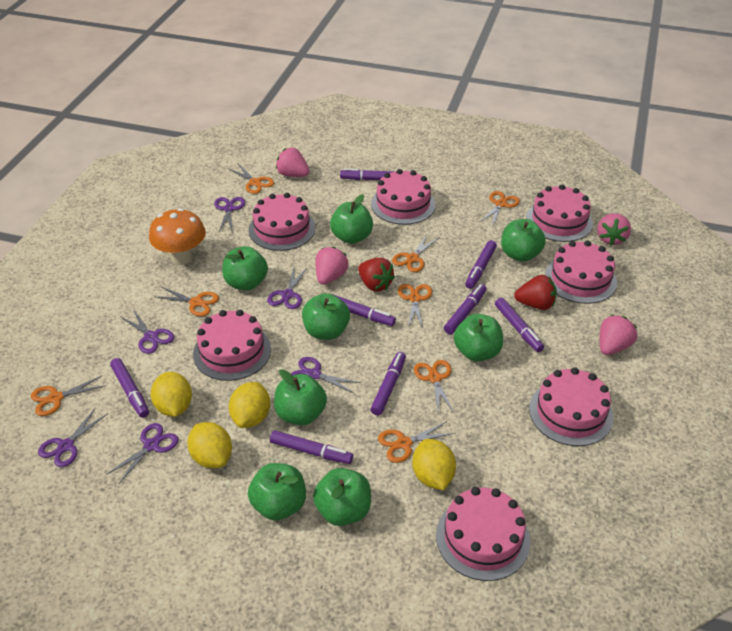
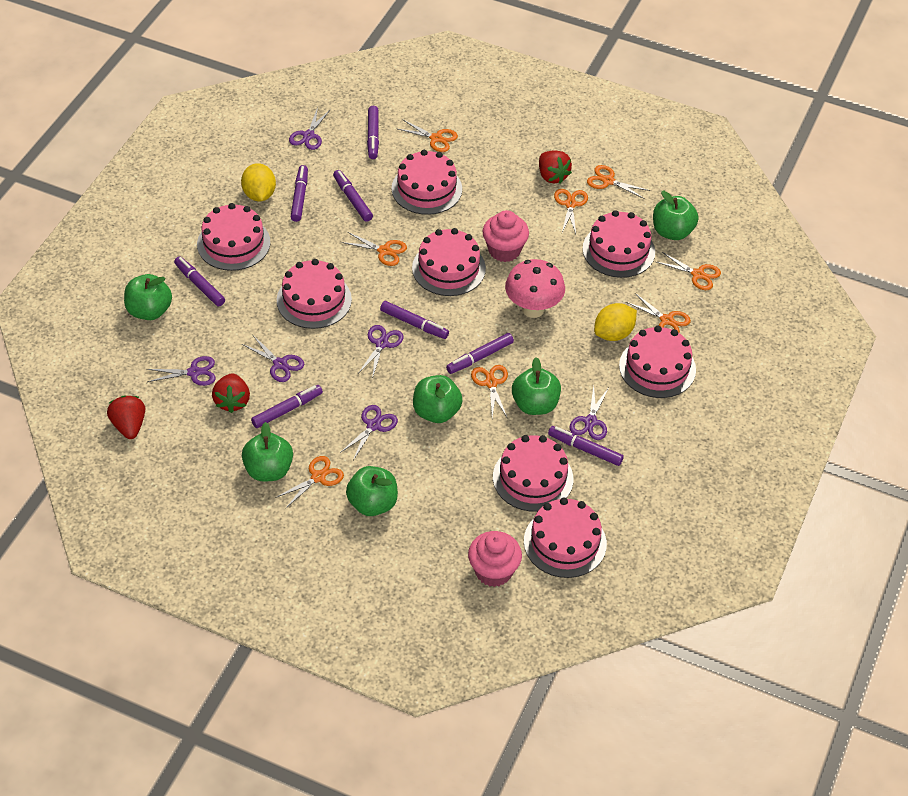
green apple: [222,246,268,291] [248,463,306,520] [274,369,327,425] [302,293,350,340] [313,468,371,526] [330,194,373,244] [454,314,503,362] [501,219,546,262] = 8 -> [124,274,172,320] [242,422,293,482] [346,466,398,516] [413,375,463,423] [512,357,561,415] [653,191,699,240] = 6
orange mushroom: [149,208,206,265] = 1 -> none = 0
pink cake: [193,310,271,381] [249,193,315,251] [371,169,436,225] [436,487,530,581] [526,184,593,242] [529,367,613,446] [545,241,617,304] = 7 -> [197,203,270,271] [277,259,352,329] [391,150,462,215] [412,228,486,296] [493,435,573,512] [524,497,607,578] [582,210,655,278] [619,326,696,398] = 8
pink cupcake: none = 0 -> [468,531,522,587] [482,210,529,262] = 2
pink mushroom: none = 0 -> [505,259,565,318] = 1
pink strawberry: [276,147,309,177] [316,247,348,285] [597,213,631,246] [600,315,637,355] = 4 -> none = 0
red strawberry: [358,258,395,292] [514,275,557,310] = 2 -> [107,396,145,439] [212,373,250,413] [539,151,572,184] = 3
yellow lemon: [151,372,192,417] [187,422,232,468] [229,382,270,428] [412,439,456,490] = 4 -> [241,163,276,201] [594,303,637,341] = 2

